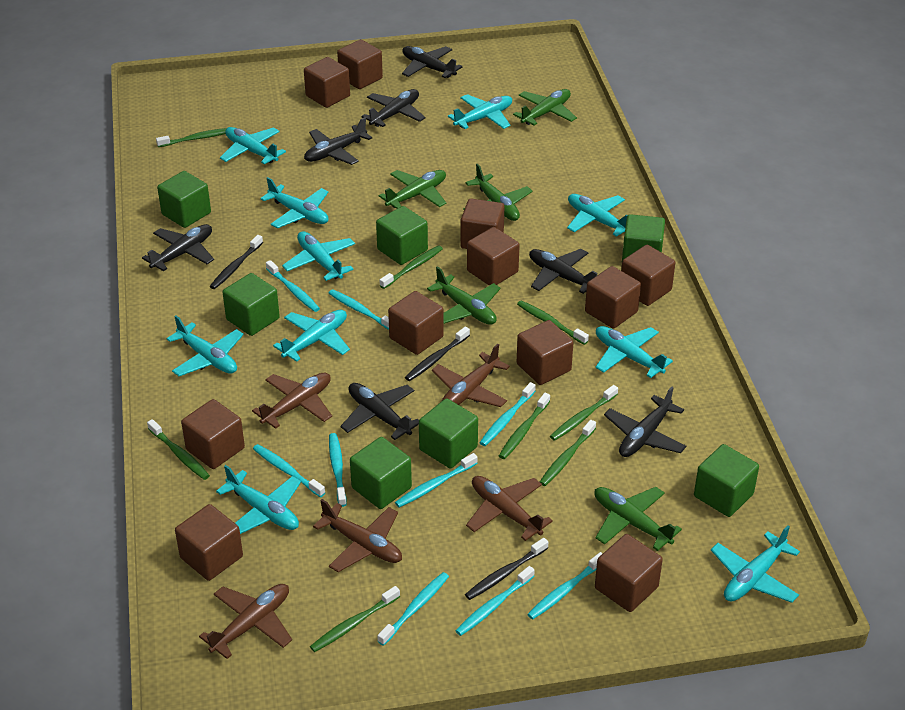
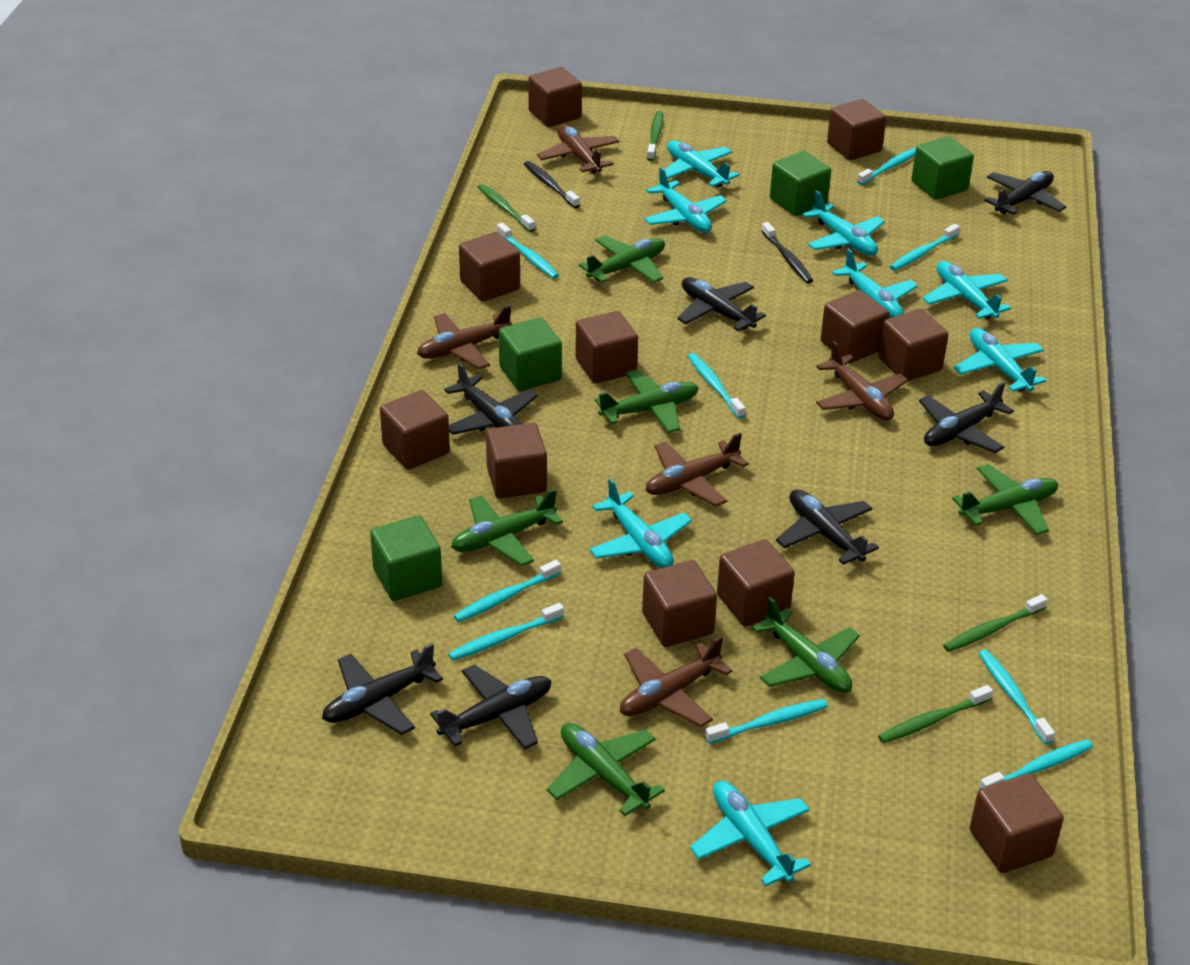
black toothbrush: [210,235,263,289] [405,327,470,381] [465,538,548,600] = 3 -> [524,161,580,208] [762,222,813,284] = 2
green cube: [157,171,211,228] [222,273,280,336] [350,437,412,509] [376,206,428,265] [419,398,478,468] [622,214,665,261] [694,444,759,517] = 7 -> [370,515,442,601] [499,317,562,391] [770,151,831,216] [912,136,974,200] = 4
green plane: [379,170,446,209] [427,266,501,325] [463,164,533,221] [513,89,577,126] [594,487,682,551] = 5 -> [451,489,563,566] [547,723,665,816] [579,236,665,283] [595,370,699,433] [752,597,860,693] [952,464,1058,535] = 6
green toothbrush: [147,419,210,480] [156,128,227,147] [310,586,400,652] [380,245,443,289] [499,393,550,459] [517,301,589,345] [540,420,596,486] [550,385,618,441] = 8 -> [478,184,535,232] [647,111,663,161] [878,685,993,743] [943,594,1048,652] = 4
turquoise plane: [167,315,244,376] [216,465,301,534] [220,127,286,164] [260,177,329,228] [273,310,350,362] [282,231,355,281] [448,94,512,129] [567,194,628,237] [596,326,673,378] [711,526,800,603] = 10 -> [589,478,692,568] [644,167,727,233] [659,141,739,187] [690,781,811,886] [802,190,885,256] [832,248,918,318] [922,261,1011,319] [953,328,1046,392] = 8

